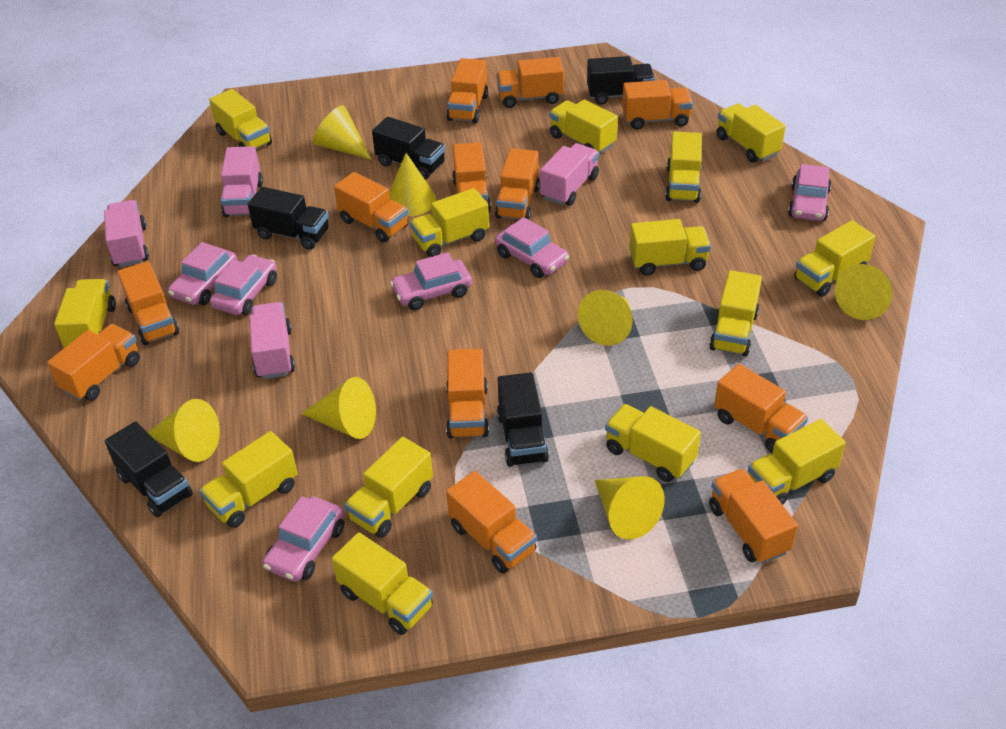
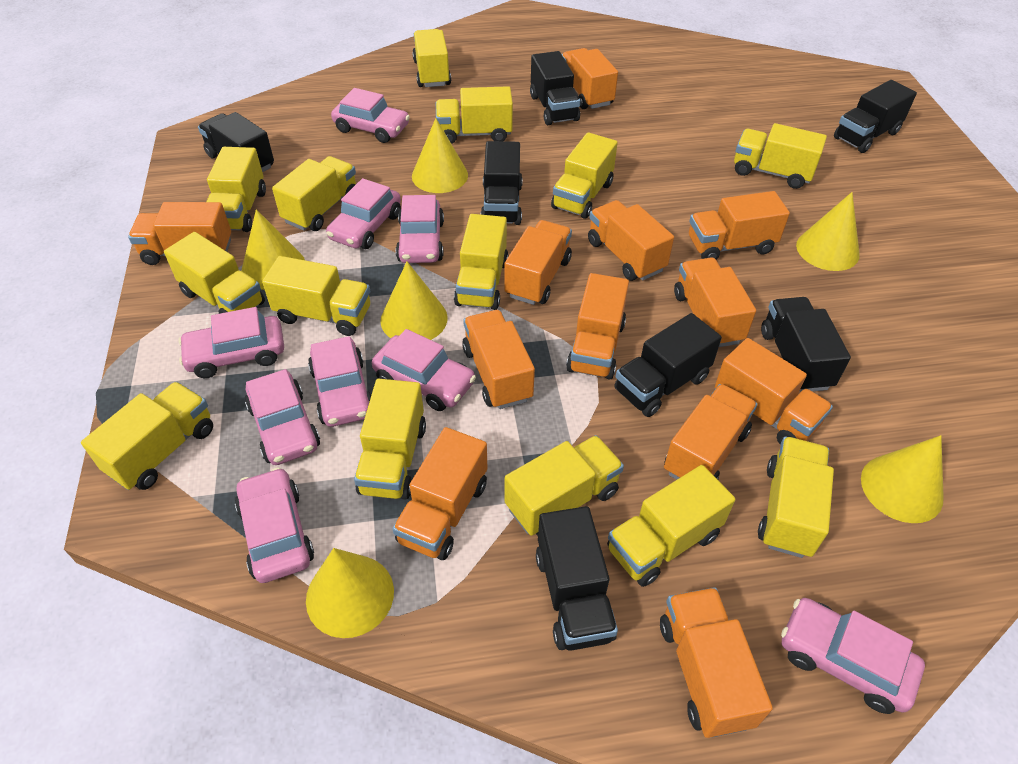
black truck: [105,421,193,517] [248,187,329,250] [372,117,445,179] [497,372,549,467] [587,56,655,105] = 5 -> [198,112,274,172] [481,141,523,225] [530,51,580,125] [536,506,618,651] [614,313,722,417] [761,297,851,392] [834,80,917,153] = 7
pink car: [168,242,237,305] [210,254,277,315] [263,496,344,582] [390,252,472,310] [495,217,569,278] [788,164,831,221] = 6 -> [178,307,284,378] [235,467,314,583] [245,369,320,465] [308,336,371,427] [326,178,401,249] [331,88,410,143] [372,329,476,411] [396,195,444,263] [781,598,925,714] = 9
pink truck: [104,200,149,267] [221,146,263,217] [249,302,295,379] [540,143,599,206] = 4 -> none = 0
yellow cone: [148,399,220,462] [301,377,376,439] [313,106,372,160] [389,153,436,216] [578,290,633,346] [595,476,665,539] [835,264,893,320] = 7 -> [242,209,305,290] [306,548,394,638] [380,262,448,340] [412,118,468,193] [796,192,860,271] [861,435,944,523] = 6

